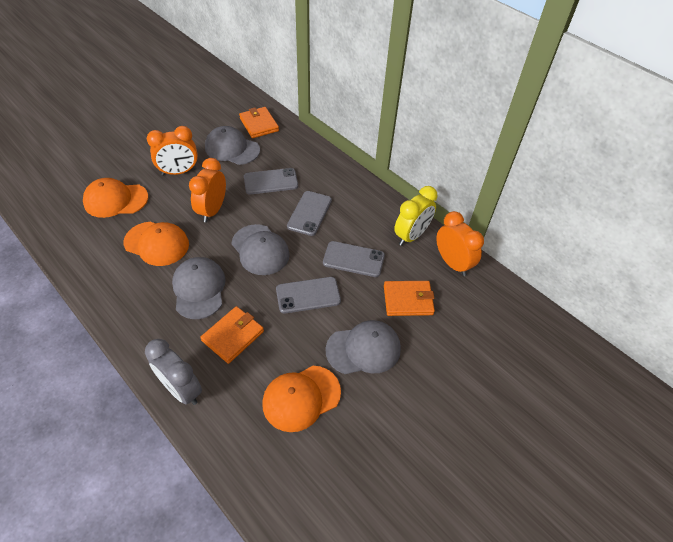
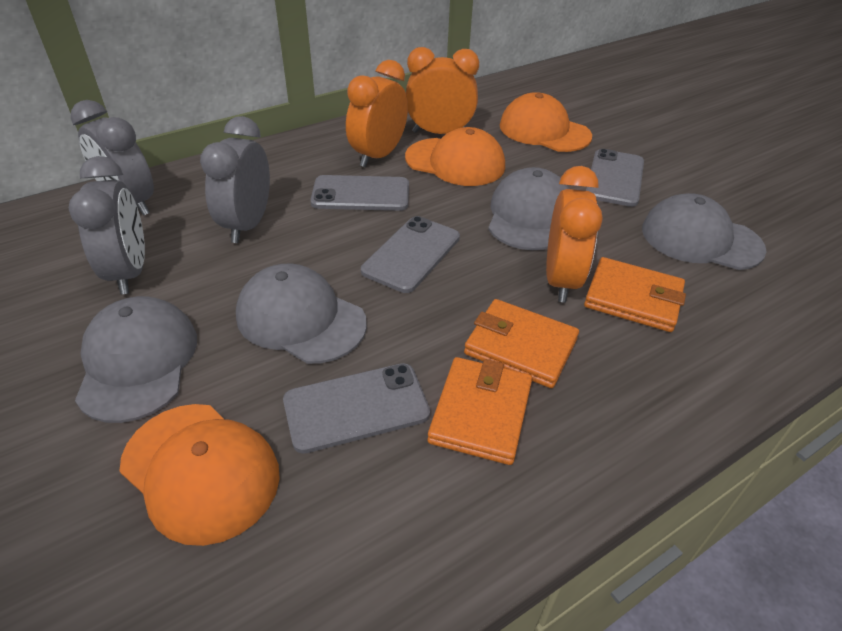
grey clock: [145,339,202,405] = 1 -> [69,156,145,295] [71,100,154,216] [200,116,270,243] = 3
yellow clock: [394,186,438,246] = 1 -> none = 0

